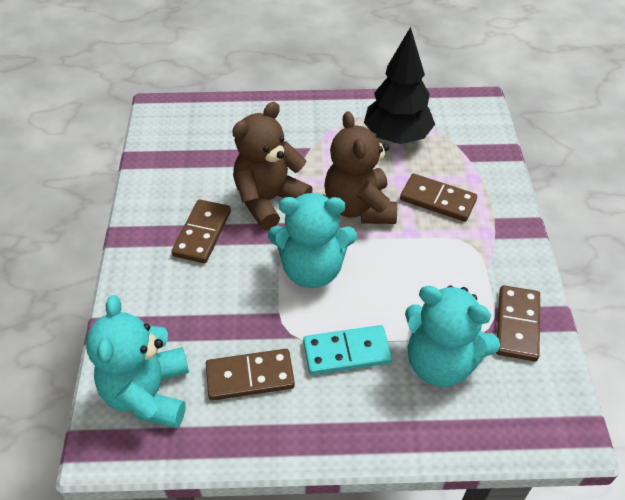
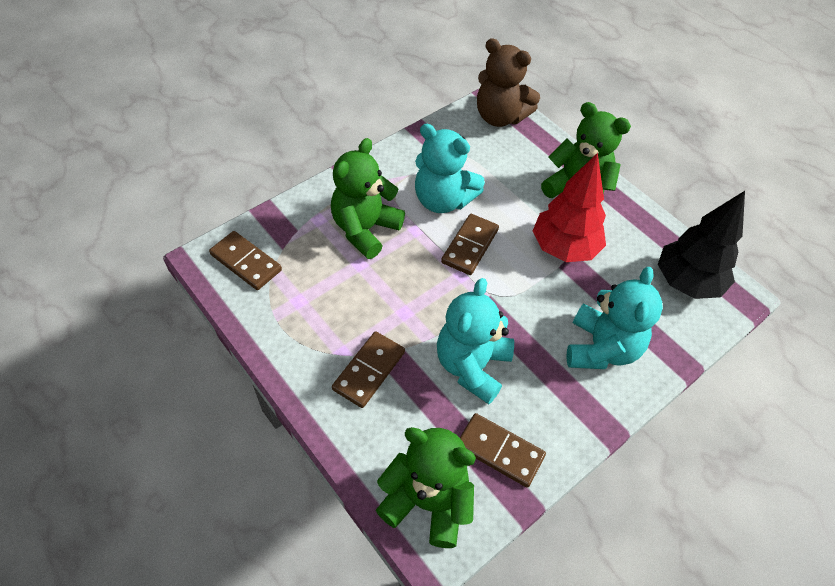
brown teddy bear: [232,102,313,230] [324,111,397,224] = 2 -> [477,38,540,127] = 1
green teddy bear: none = 0 -> [331,138,405,259] [376,427,476,548] [541,102,631,198] = 3
red tree: none = 0 -> [533,153,606,262] = 1
turquoise domino: [303,325,392,375] = 1 -> none = 0

